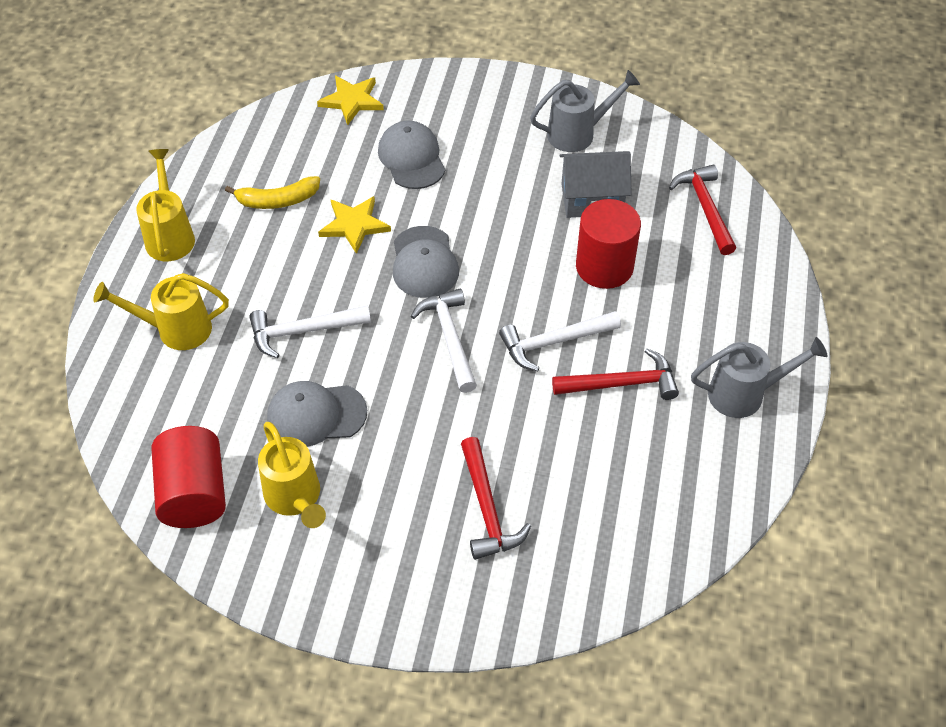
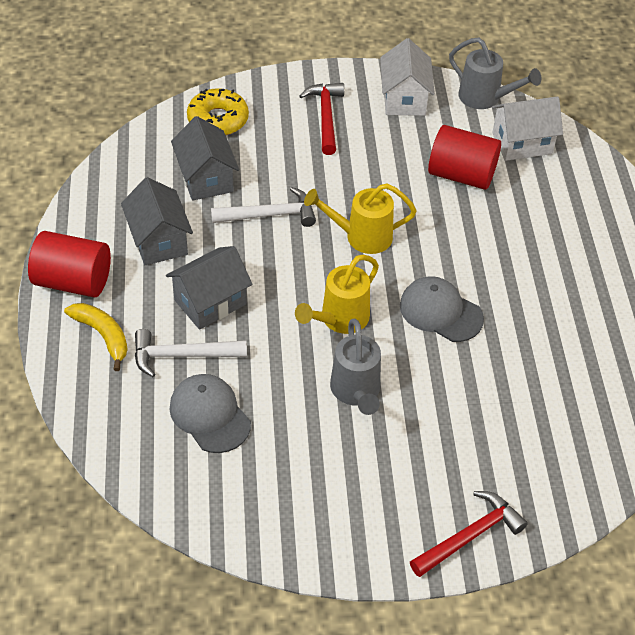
grey cap: [267,381,367,447] [378,121,445,189] [393,226,459,298] = 3 -> [169,374,251,453] [400,276,484,342] = 2
grey house: [559,151,632,218] = 1 -> [121,177,193,265] [166,246,253,330] [171,116,239,201] = 3
red hammer: [461,437,531,560] [552,348,679,400] [669,164,736,255] = 3 -> [299,83,344,155] [410,491,528,577] = 2
white hammer: [249,305,371,359] [411,289,477,393] [499,311,621,372] = 3 -> [135,329,247,377] [211,187,316,227] = 2
white house: none = 0 -> [380,38,435,116] [492,96,563,161] = 2
yellow donut: none = 0 -> [187,88,249,135] = 1
yellow star: [317,76,384,125] [318,196,391,254] = 2 -> none = 0
yellow watering can: [93,273,229,350] [136,149,195,261] [258,422,326,528] = 3 -> [295,255,379,334] [304,183,417,254] = 2

